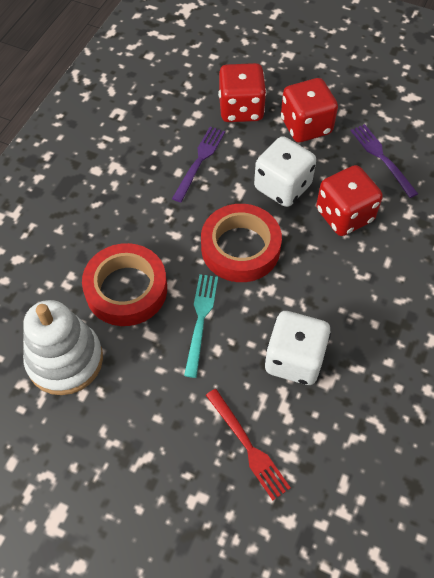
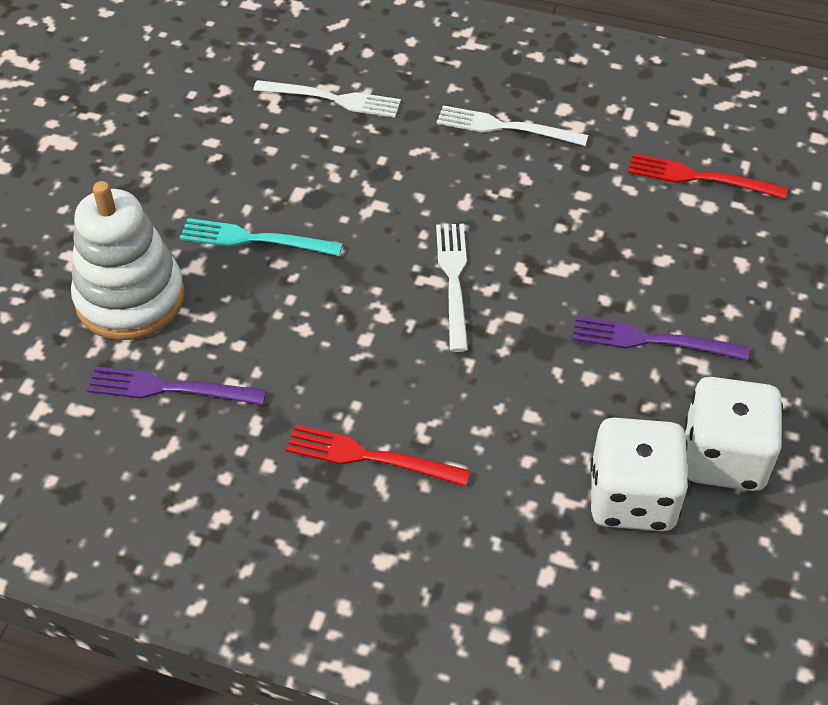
red dice: [218,63,267,122] [281,78,338,142] [316,165,383,236] = 3 -> none = 0
red fork: [206,389,291,500] = 1 -> [286,425,471,487] [628,153,788,199] = 2
red tape: [82,243,167,326] [201,204,282,282] = 2 -> none = 0
white fork: none = 0 -> [253,80,401,118] [436,224,468,352] [437,105,588,146] = 3

